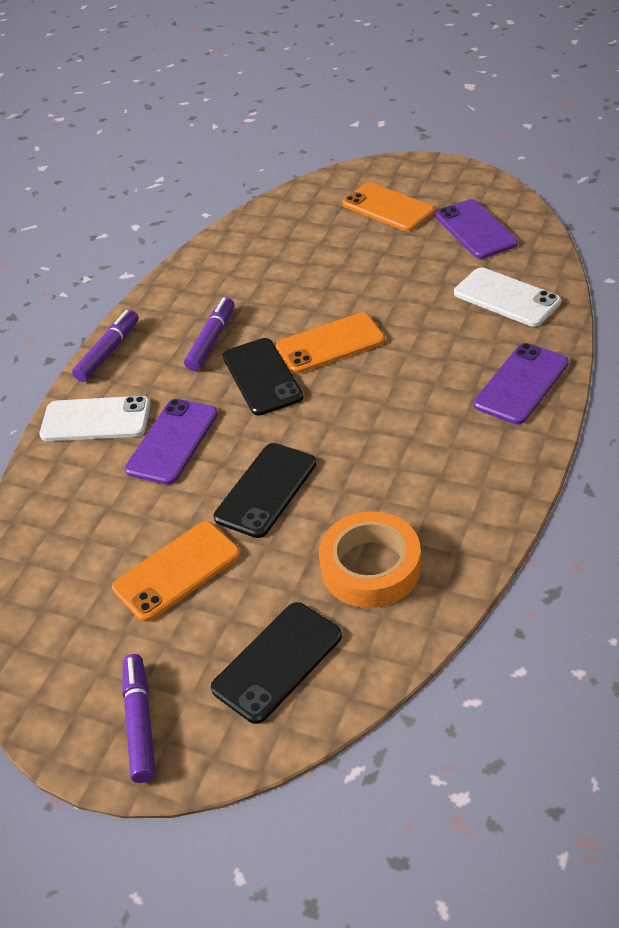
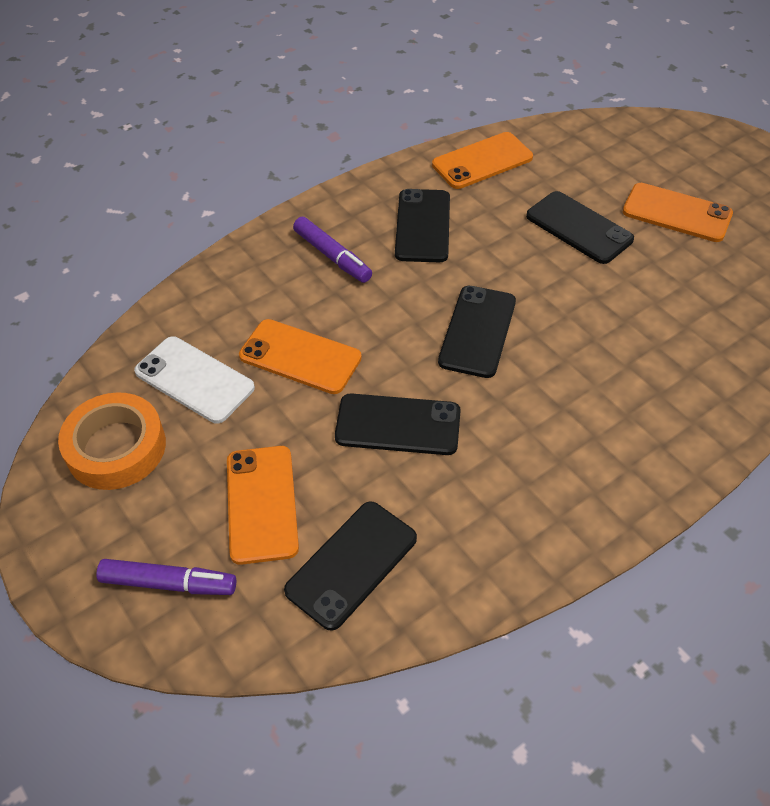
black phone: [211,602,342,724] [213,443,316,538] [223,338,303,416] = 3 -> [284,502,417,631] [335,393,461,455] [395,189,450,262] [438,286,516,378] [526,191,634,264] = 5
orange phone: [112,521,241,622] [276,313,385,374] [342,183,434,231] = 3 -> [227,446,299,565] [239,319,362,394] [432,132,533,189] [623,183,733,242] = 4
purple marker: [72,310,139,382] [122,654,155,783] [184,297,234,371] = 3 -> [96,559,236,595] [293,217,372,283] = 2
purple phone: [125,399,218,485] [436,199,518,259] [474,343,569,424] = 3 -> none = 0
white phone: [39,396,151,441] [454,267,561,327] = 2 -> [134,337,255,423] = 1

